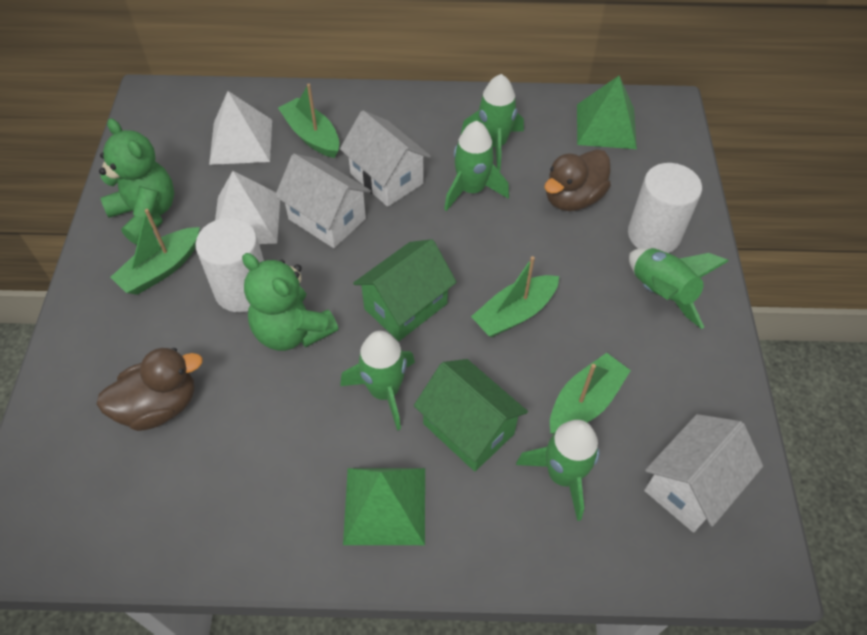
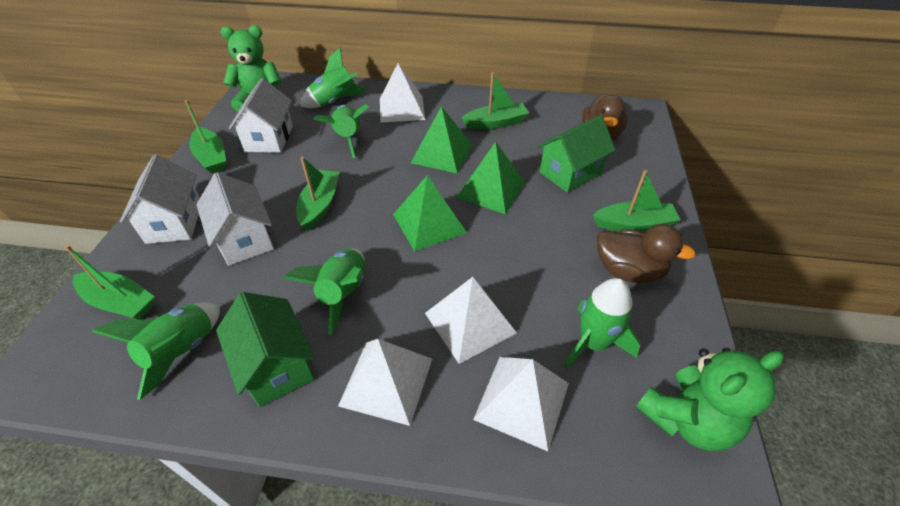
green boat: [110,209,200,295] [278,84,339,158] [471,256,559,337] [550,353,631,434] = 4 -> [65,245,155,319] [185,100,226,174] [296,157,339,231] [461,72,529,129] [593,170,681,232] = 5
green pyramid: [343,468,425,545] [577,76,637,149] = 2 -> [393,175,467,252] [411,106,472,173] [456,142,526,214] = 3
white cylinder: [196,218,264,312] [628,163,702,253] = 2 -> none = 0
white pyramid: [209,91,272,165] [215,171,280,244] = 2 -> [338,339,432,426] [380,63,425,123] [425,277,517,364] [473,357,569,451] = 4

